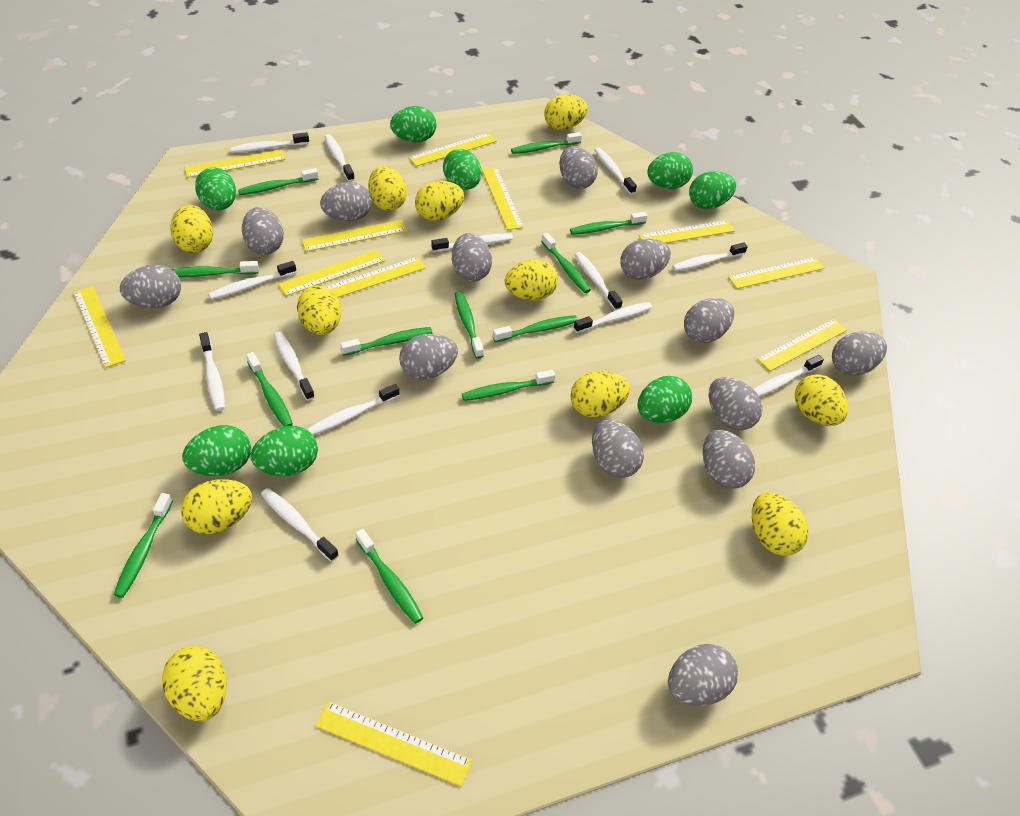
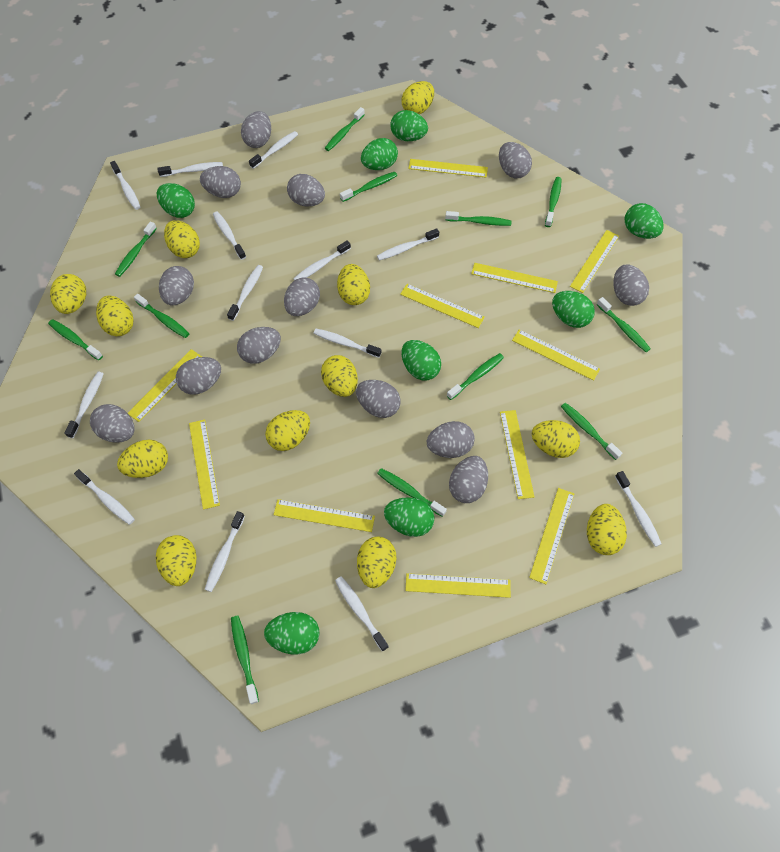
yellow egg: [162,646,227,722] [170,205,213,253] [181,479,252,534] [297,286,341,335] [368,166,407,211] [415,181,464,221] [505,259,558,301] [544,94,588,130] [570,371,630,417] [752,493,809,556] [795,374,848,426] = 11 -> [50,274,86,314] [96,295,133,336] [117,440,168,478] [156,535,197,586] [164,220,200,258] [265,410,310,451] [321,355,358,397] [337,264,370,305] [357,537,396,588] [402,81,434,114] [532,420,580,458] [587,504,627,555] = 12

